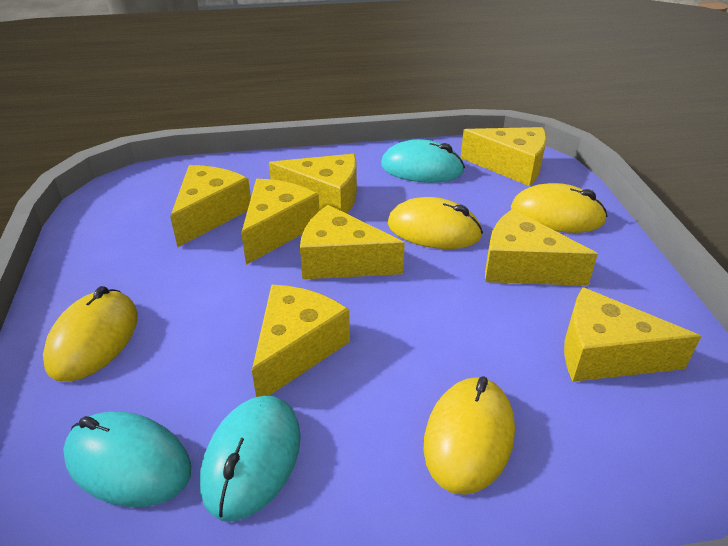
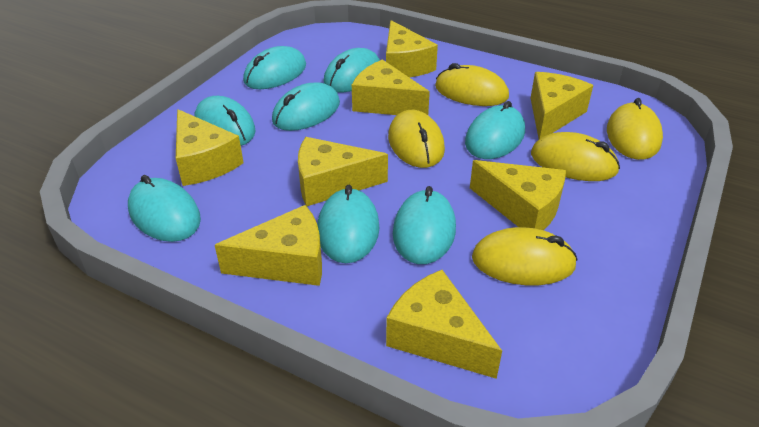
turquoise mouse: [63,411,192,507] [200,396,301,521] [381,139,465,183] = 3 -> [128,175,201,242] [194,96,256,146] [243,46,306,89] [272,82,340,131] [317,185,379,263] [324,48,380,92] [393,186,456,264] [465,101,525,159] = 8
yellow mouse: [43,286,138,382] [388,197,483,249] [423,377,515,495] [511,183,608,233] = 4 -> [388,110,445,168] [435,63,509,106] [472,227,578,285] [531,132,620,181] [607,98,663,160] = 5

